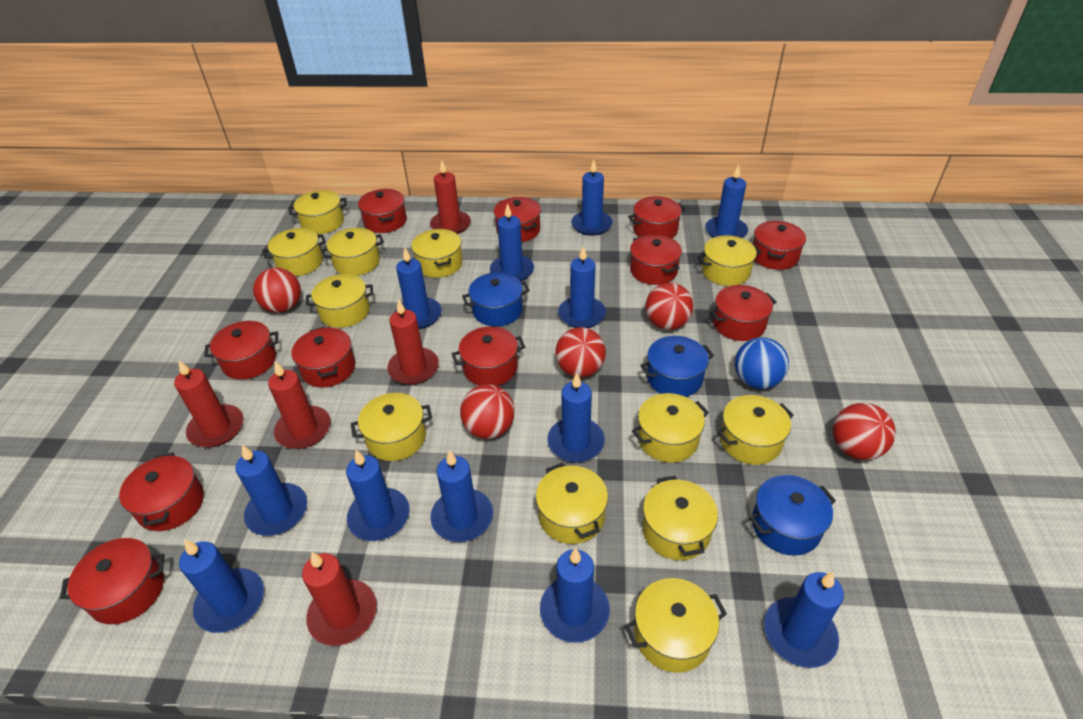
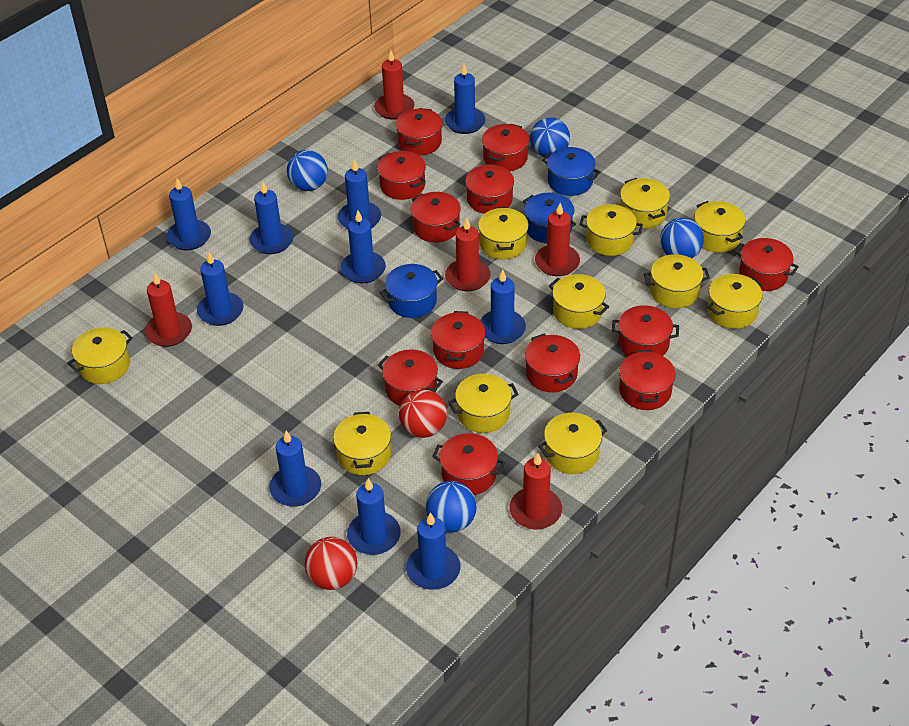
blue ball: [735,337,789,389] = 1 -> [287,150,328,191] [426,481,477,533] [530,117,570,158] [660,218,704,258] = 4
blue candle: [179,540,264,633] [235,445,307,536] [346,450,410,541] [395,248,442,329] [430,450,493,542] [490,203,534,282] [540,548,610,643] [547,373,605,462] [558,246,606,328] [571,160,613,236] [705,165,748,238] [764,572,844,668] = 12 -> [167,178,211,250] [197,252,243,326] [250,182,294,254] [269,431,321,507] [338,159,381,229] [341,211,386,283] [347,478,401,555] [406,513,460,590] [445,64,485,134] [480,270,526,344] = 10
red ball: [253,267,301,313] [460,384,515,439] [555,327,606,378] [645,282,693,330] [833,403,896,460] = 5 -> [305,537,357,590] [399,389,447,438] = 2
red pot: [60,538,164,624] [119,452,204,531] [204,321,278,380] [291,327,355,388] [358,189,407,233] [452,326,525,386] [494,197,541,242] [628,196,686,238] [630,235,682,285] [709,285,777,341] [753,221,806,270] = 11 -> [377,151,426,200] [378,349,443,406] [396,108,442,155] [411,192,461,242] [431,311,485,369] [432,433,505,495] [465,164,514,214] [482,124,529,171] [525,334,580,392] [612,305,679,356] [619,350,676,410] [735,238,799,291] = 12
yellow pot: [262,228,326,276] [289,190,347,234] [306,274,373,328] [321,228,384,276] [351,393,432,461] [411,229,463,278] [536,463,608,544] [625,578,727,673] [632,393,709,463] [642,476,718,560] [698,235,761,286] [717,395,794,465] = 12 -> [68,327,132,384] [333,412,391,475] [449,374,518,433] [478,207,529,259] [538,413,607,474] [549,274,609,329] [579,204,643,256] [620,178,670,229] [644,254,710,308] [694,201,746,253] [707,274,763,329] = 11

